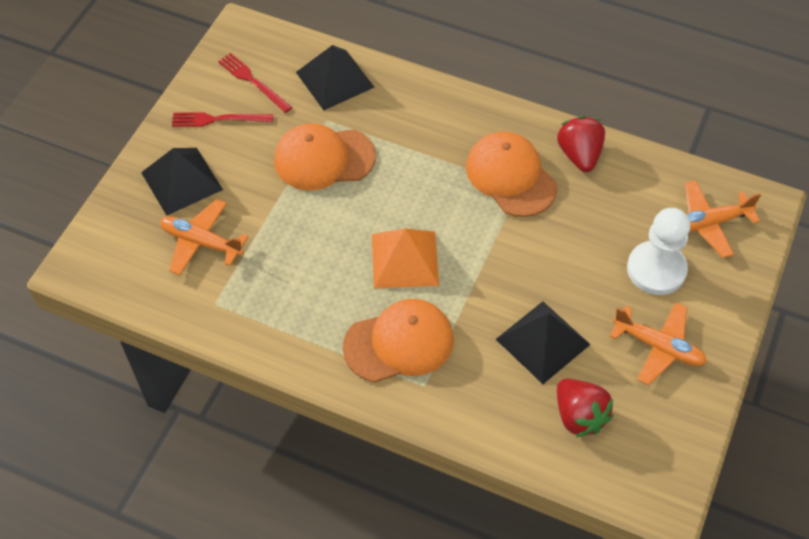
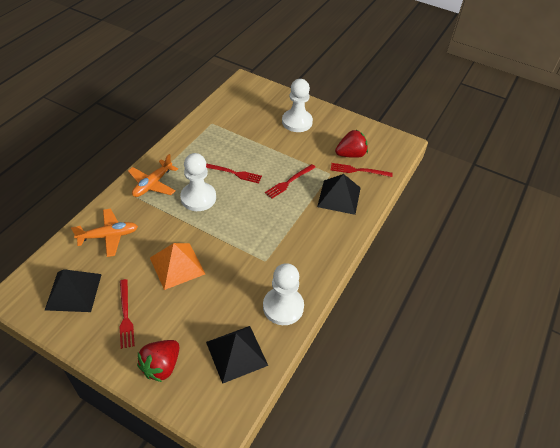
orange cap: [274,124,376,190] [343,299,454,383] [466,132,557,217] = 3 -> none = 0
orange plane: [160,199,248,275] [610,302,707,385] [685,180,761,258] = 3 -> [71,209,138,257] [128,154,178,197] = 2
red fork: [172,112,273,127] [218,53,292,113] = 2 -> [120,279,135,349] [206,163,262,183] [265,164,316,199] [331,163,393,177] = 4
white pawn: [627,208,690,295] = 1 -> [180,153,216,211] [263,263,304,325] [282,79,313,132] = 3

